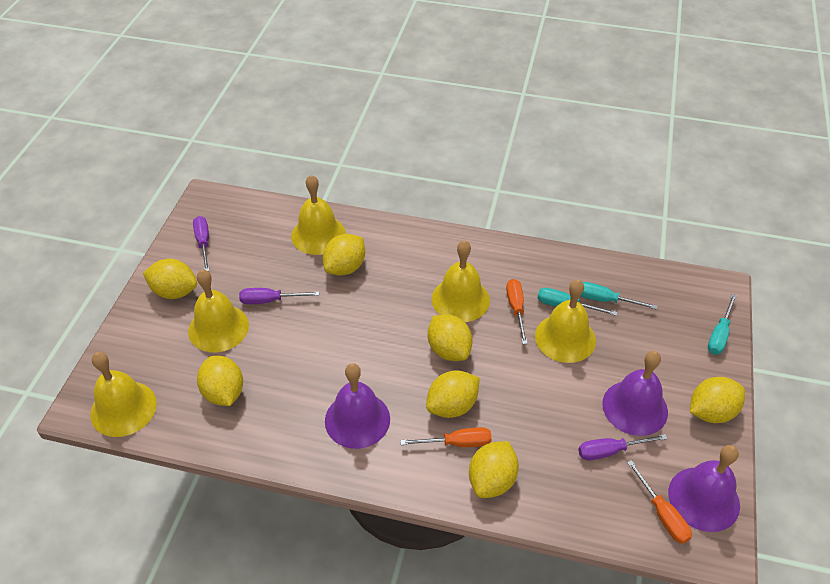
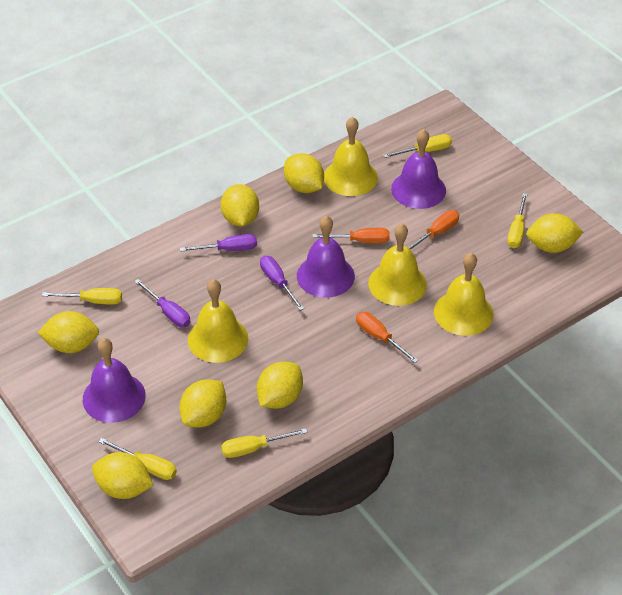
turquoise screwdriver: [538,288,617,316] [581,282,657,309] [708,294,737,355] = 3 -> none = 0
yellow bell: [90,352,157,437] [188,270,249,352] [291,175,346,255] [432,240,490,322] [535,280,596,363] = 5 -> [188,279,248,363] [324,117,378,196] [368,223,427,306] [434,253,493,336] = 4
yellow screwdriver: none = 0 -> [42,288,122,305] [98,438,177,480] [221,428,307,458] [384,134,452,158] [507,193,527,248] = 5

